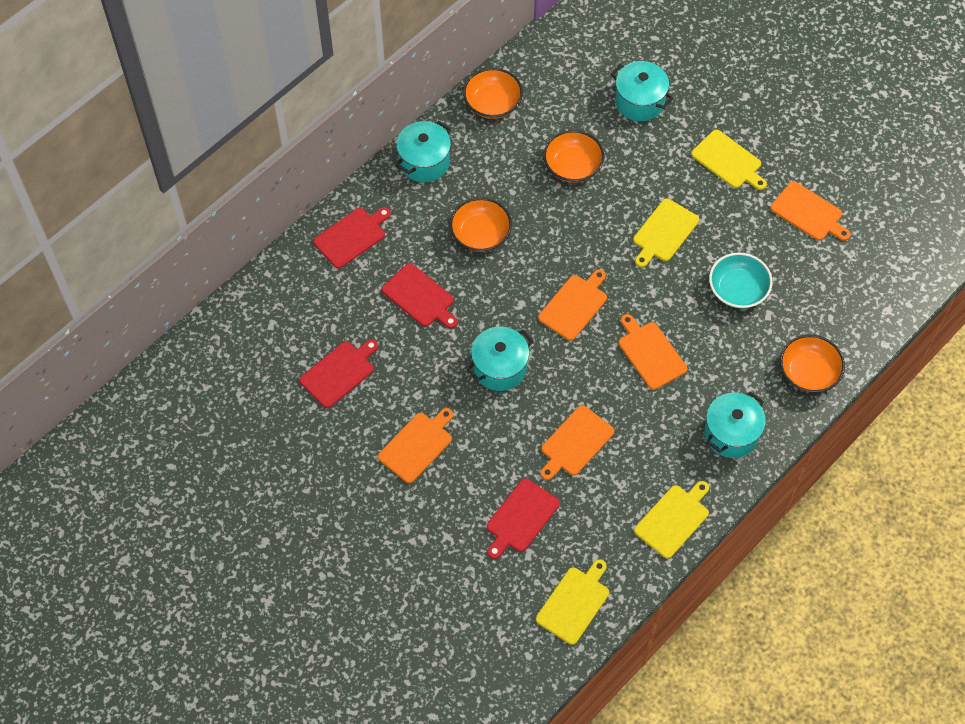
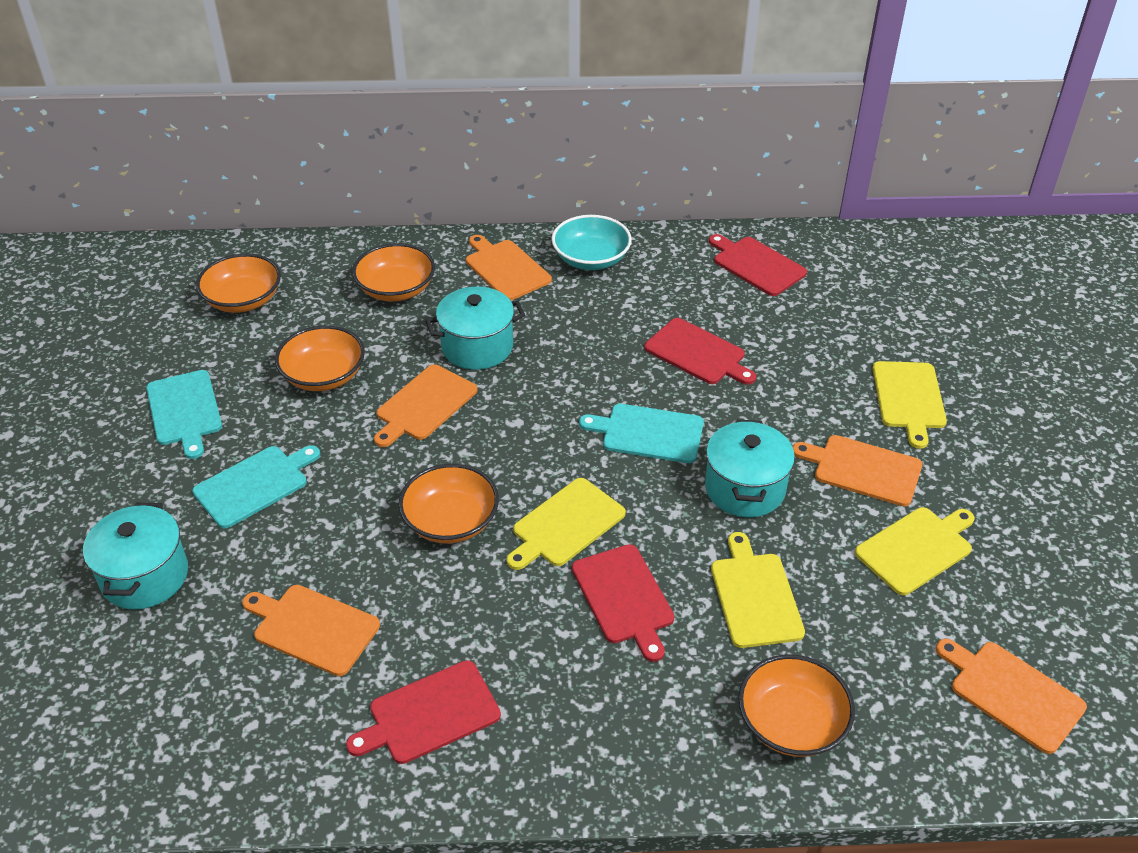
orange bowl: [450,198,512,252] [463,68,523,119] [543,130,604,183] [780,335,845,393] = 4 -> [196,254,281,313] [275,326,365,391] [352,243,435,301] [398,464,499,544] [738,654,855,757] = 5
turquoise cutting board: none = 0 -> [146,370,222,459] [192,445,320,528] [579,404,704,463] = 3
turquoise pot: [396,121,451,182] [466,327,534,391] [611,61,674,121] [704,391,766,458] = 4 -> [83,503,188,610] [425,287,525,370] [705,419,795,517] = 3

